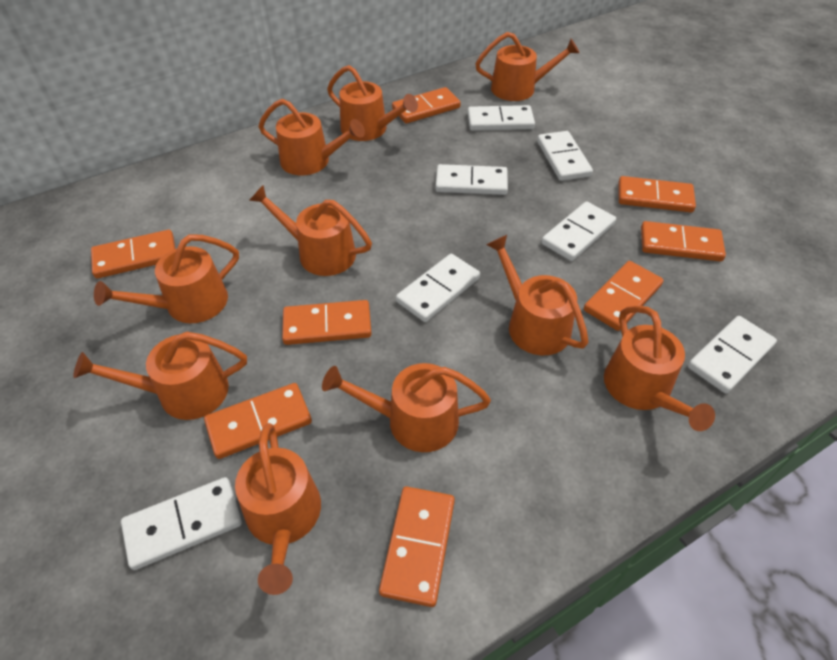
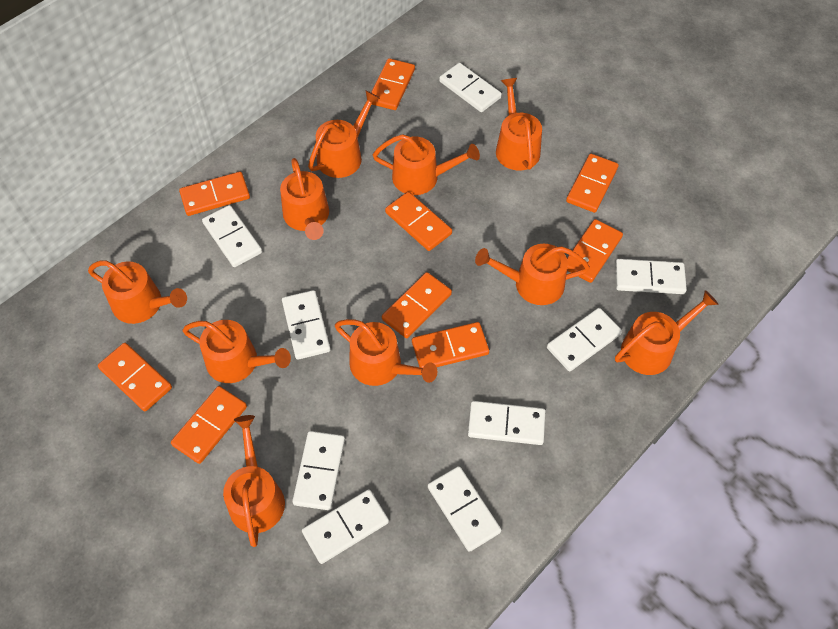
orange domino: [91,230,175,278] [204,383,312,459] [282,300,372,345] [379,487,455,607] [392,87,461,123] [584,261,664,331] [618,176,696,212] [641,221,726,261] = 8 -> [98,343,172,411] [171,386,247,464] [179,172,250,216] [371,58,415,110] [382,272,452,338] [385,192,452,251] [412,322,489,368] [566,154,619,213] [567,219,623,283] = 9
white domino: [121,477,242,570] [396,254,480,322] [435,164,508,195] [468,105,535,131] [537,131,593,181] [542,201,616,261] [688,316,777,394] = 7 -> [202,205,262,267] [282,290,330,360] [292,431,345,510] [302,489,389,564] [428,466,501,552] [439,63,502,112] [468,401,546,445] [547,308,622,372] [615,259,687,294] = 9

